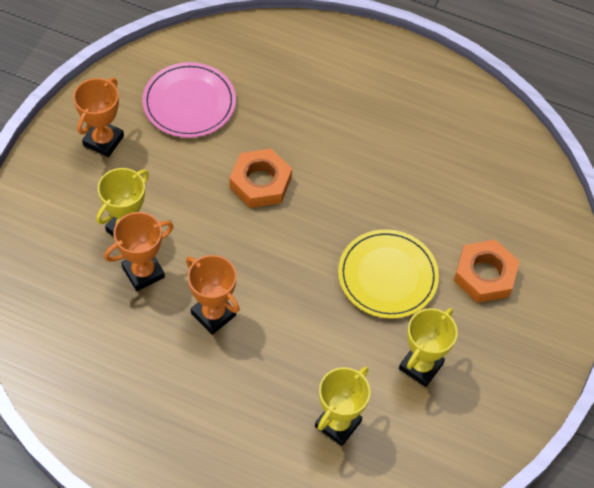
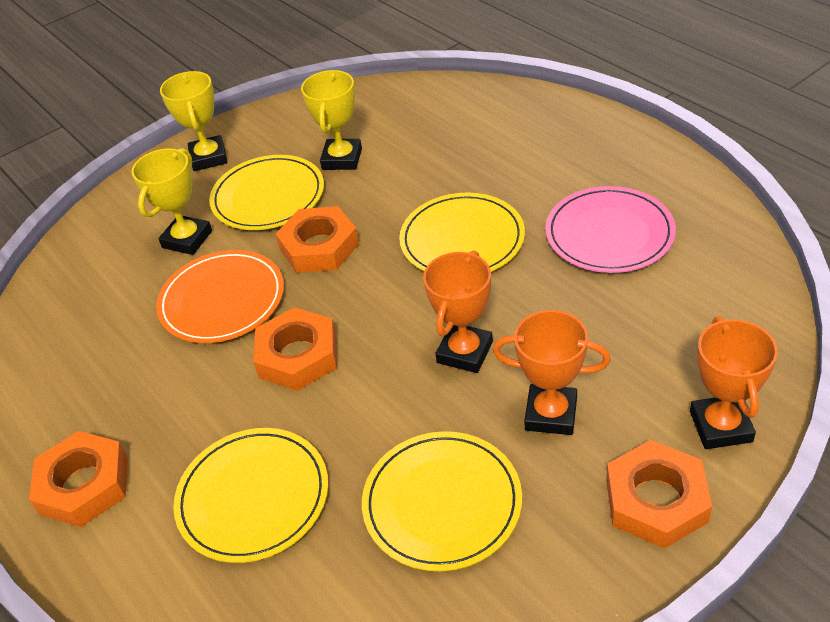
orange nut: [229,149,292,208] [454,240,519,303] = 2 -> [29,431,128,527] [253,307,337,391] [276,206,359,273] [606,440,712,549] = 4
orange plate: none = 0 -> [156,250,284,343] = 1
yellow plate: [338,229,439,319] = 1 -> [173,428,328,563] [209,155,324,230] [362,431,522,571] [399,192,525,272] = 4

